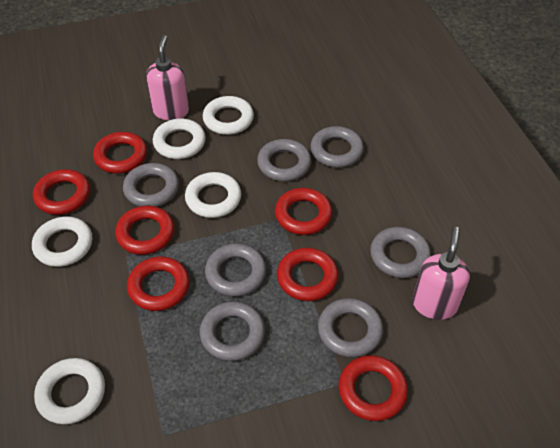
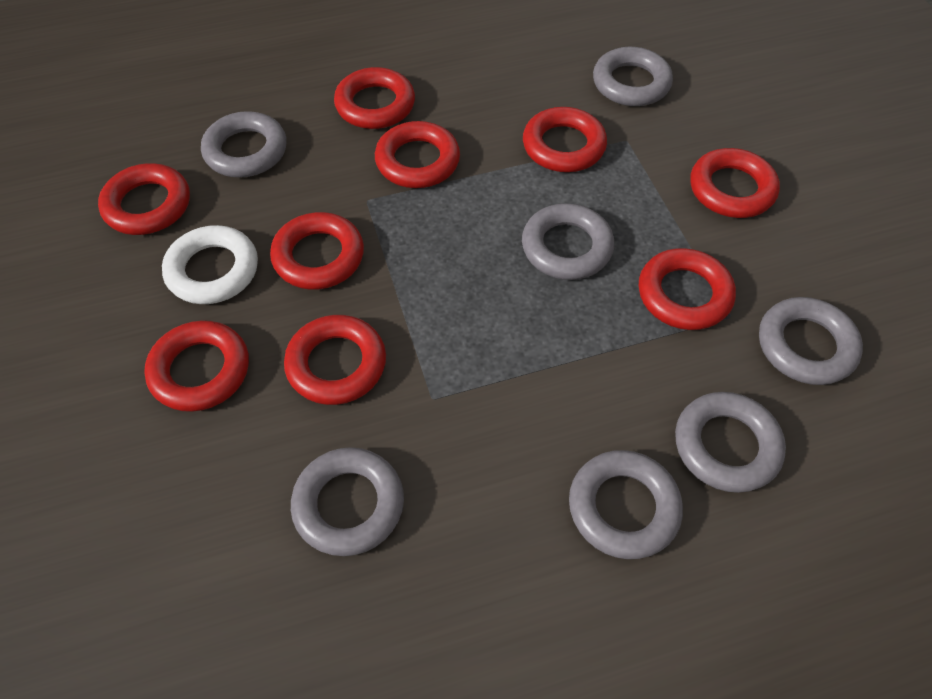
pink soap dispenser: [146,35,189,120] [412,226,470,320] = 2 -> none = 0
red ring: [33,169,90,215] [93,132,147,174] [115,206,174,255] [127,256,190,311] [275,188,332,235] [277,248,339,301] [338,355,408,421] = 7 -> [98,163,190,235] [144,320,249,412] [270,212,364,290] [284,315,386,405] [334,67,415,129] [375,121,460,188] [523,107,607,172] [639,248,736,330] [690,148,780,218] = 9
white ring: [32,216,92,267] [34,358,105,424] [153,119,206,159] [185,172,241,218] [203,96,254,135] = 5 -> [162,225,258,304] = 1

